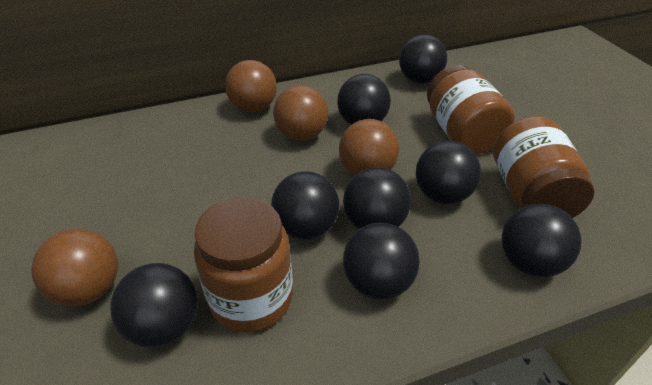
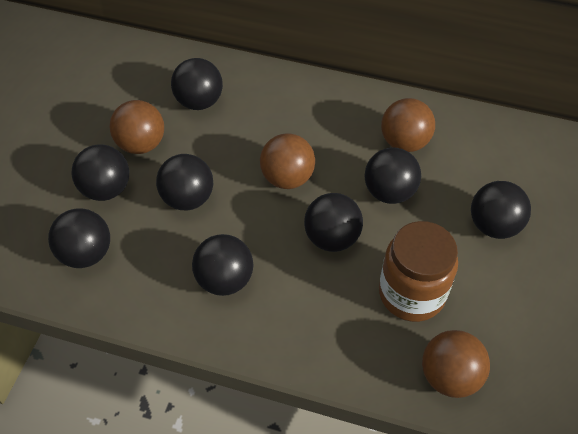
brown jar: [194,197,293,333] [427,65,515,154] [493,116,595,218] = 3 -> [379,221,458,322] = 1

